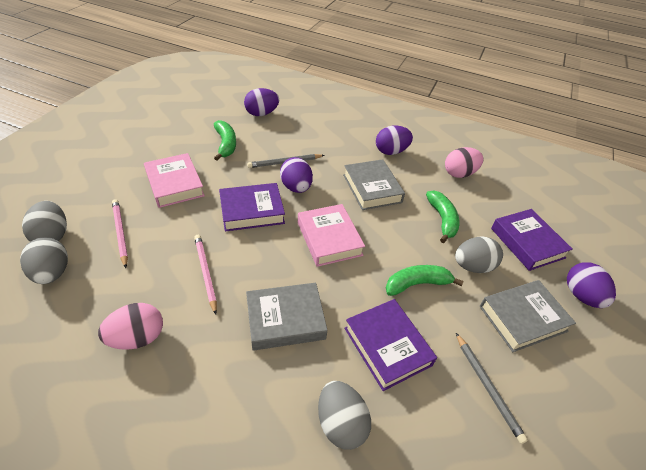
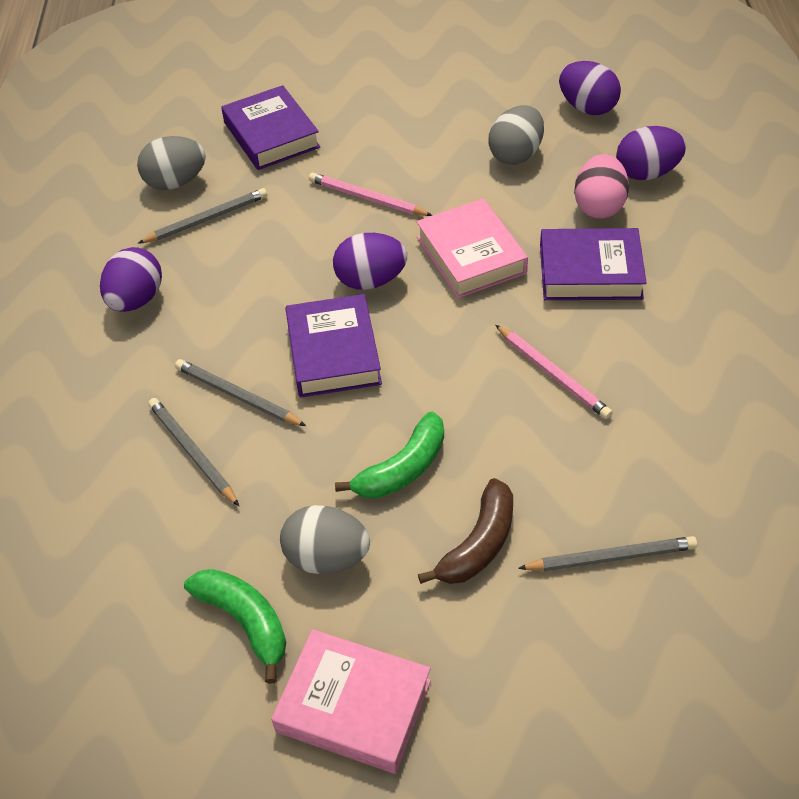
brown banana: none = 0 -> [418,478,513,584] = 1
green banana: [214,120,236,161] [386,265,464,296] [426,191,460,243] = 3 -> [184,569,286,684] [335,411,444,498] = 2
grey book: [246,283,328,350] [343,159,405,210] [480,280,576,352] = 3 -> none = 0
grey egg: [20,237,68,284] [22,201,67,242] [318,381,371,450] [455,236,503,273] = 4 -> [137,136,206,190] [280,505,370,574] [488,105,544,165] = 3
grey pencil: [247,154,324,168] [456,333,528,444] = 2 -> [137,188,267,244] [148,398,239,506] [175,359,306,426] [518,536,697,571] = 4
pink egg: [98,303,163,350] [445,147,484,178] = 2 -> [574,154,629,219] = 1

